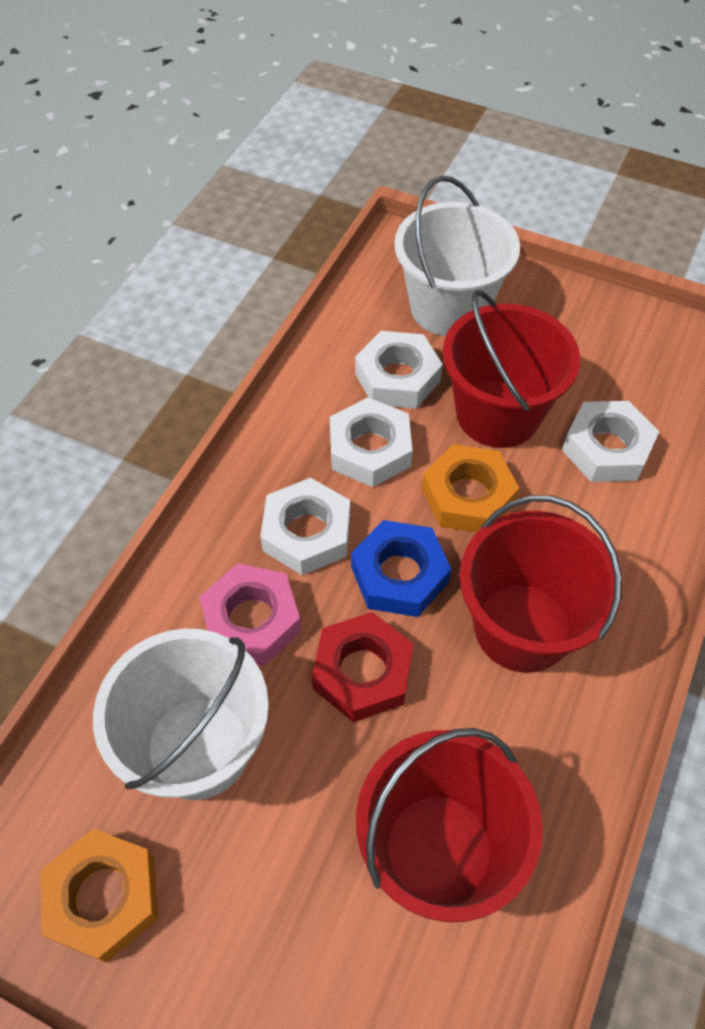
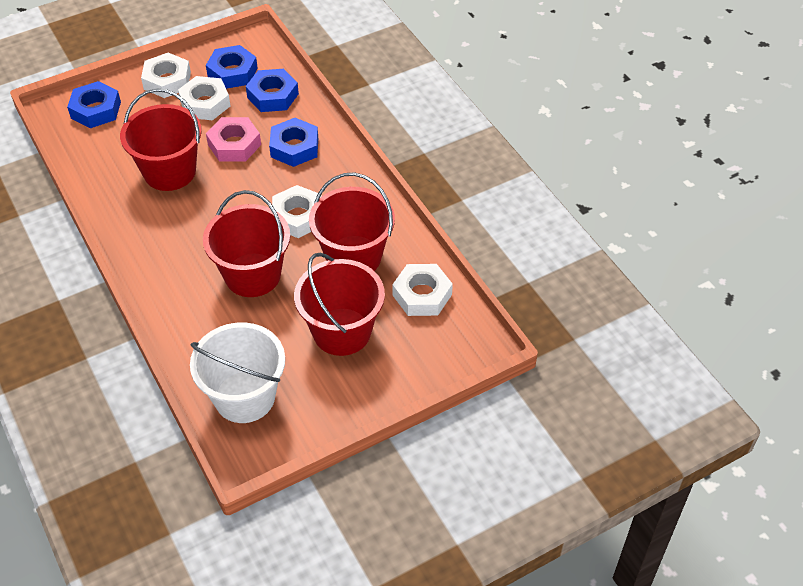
blue nut: [351,520,451,617] = 1 -> [67,81,121,128] [206,45,258,89] [246,69,299,112] [269,118,318,167] = 4
orange nut: [41,829,158,963] [422,444,519,532] = 2 -> none = 0
red bucket: [356,728,543,922] [442,290,580,448] [460,495,622,673] = 3 -> [120,89,202,191] [203,190,290,297] [294,253,385,356] [309,172,395,271] = 4
red nut: [312,612,413,722] = 1 -> none = 0
white bucket: [93,629,269,800] [394,176,520,336] = 2 -> [190,322,285,423] = 1

